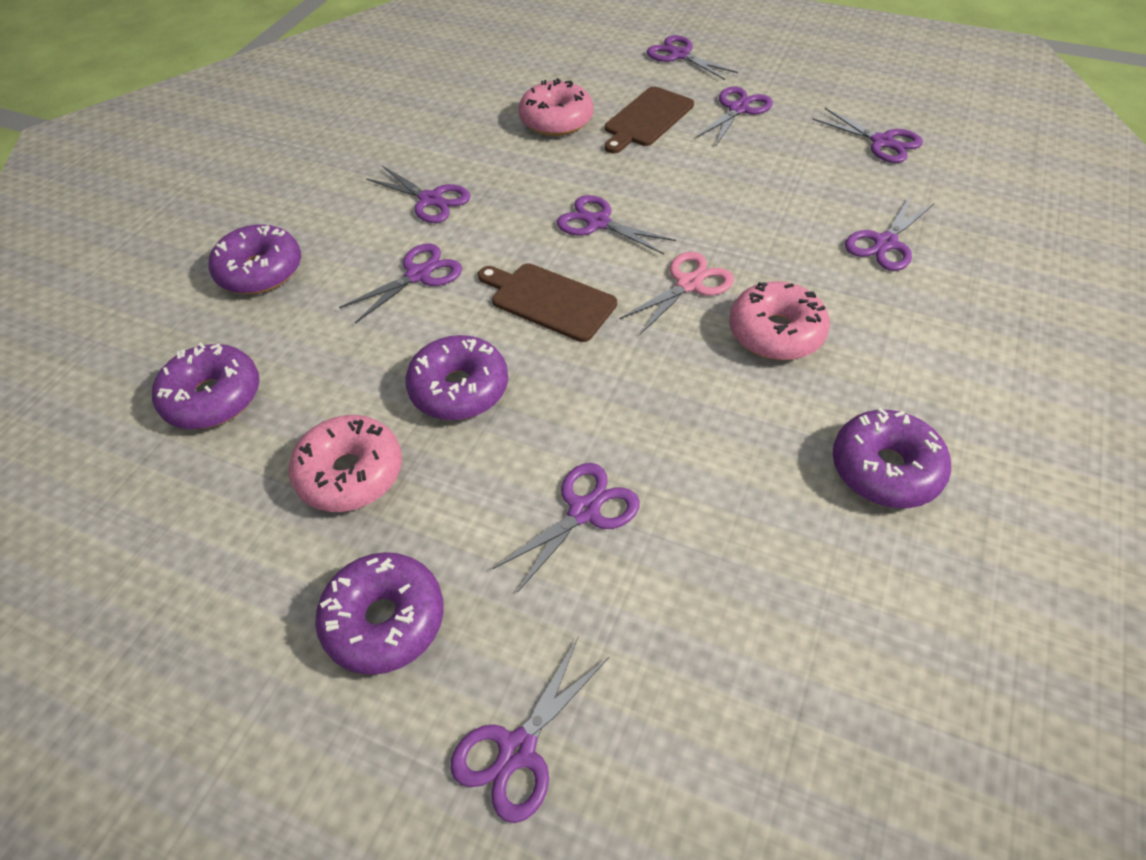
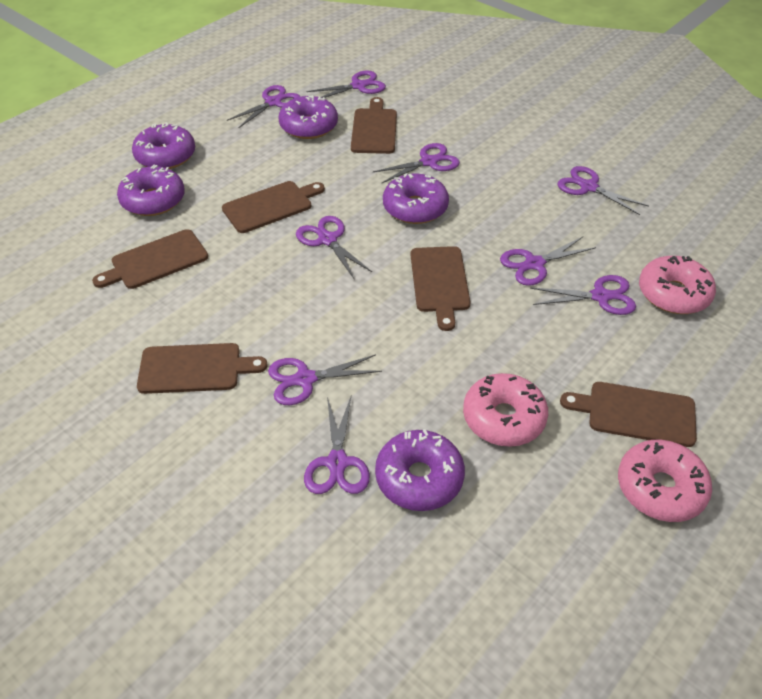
brown cutting board: [478,263,617,342] [605,87,694,153] = 2 -> [92,229,208,289] [137,343,268,394] [222,181,325,233] [351,97,397,154] [411,246,470,331] [560,382,697,447] = 6
pink scissors: [619,252,734,334] = 1 -> none = 0

